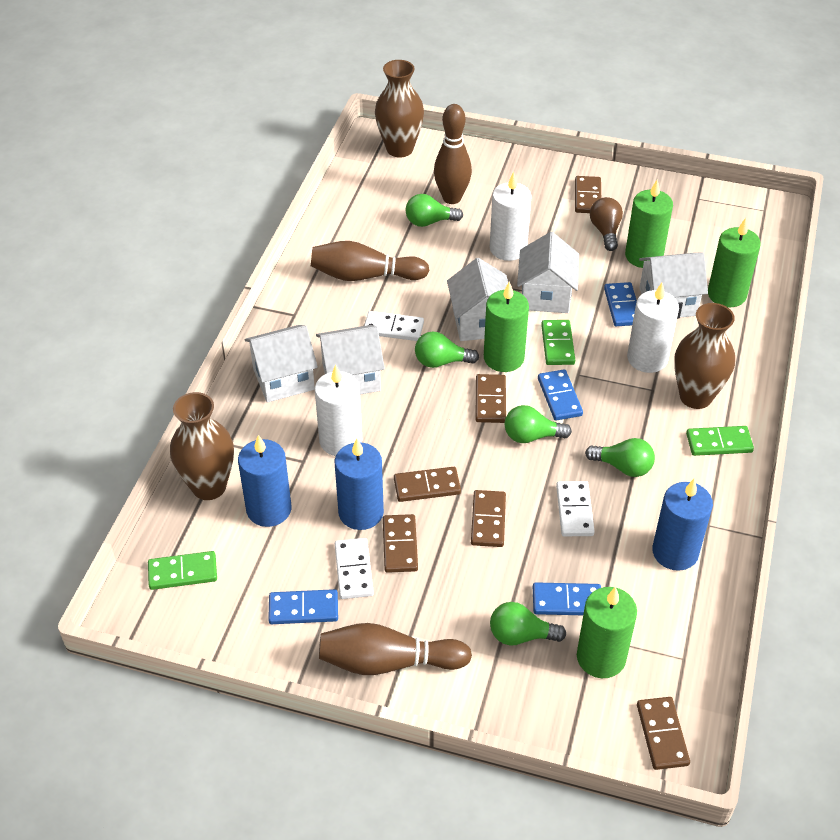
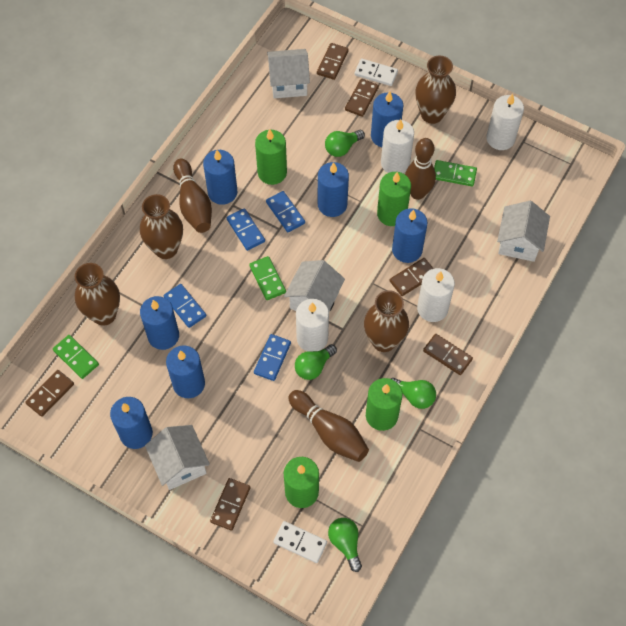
blue candle: [238,435,292,527] [335,439,384,530] [652,479,713,571] = 3 -> [110,397,153,449] [140,296,179,350] [166,345,205,398] [203,150,237,205] [318,162,349,217] [371,91,403,147] [392,208,427,263] = 7
brown light bulb: [590,197,623,251] = 1 -> none = 0
brown vase: [170,392,234,500] [375,60,424,158] [674,303,735,409] = 3 -> [75,263,120,326] [140,194,183,259] [364,290,409,352] [415,56,456,124] = 4
green light bulb: [406,194,463,227] [415,331,479,368] [490,602,566,645] [505,405,572,443] [585,438,655,477] = 5 -> [295,344,337,380] [325,130,365,157] [328,518,362,572] [391,378,436,409] = 4
white candle: [315,365,362,456] [490,172,532,261] [627,283,679,373] = 3 -> [296,299,329,352] [381,119,414,173] [417,268,455,322] [486,94,524,150] = 4
white domino: [335,538,374,599] [364,311,424,341] [556,481,595,536] = 3 -> [273,521,327,563] [354,58,398,86] = 2
white house: [245,325,318,403] [316,325,385,394] [447,258,508,341] [517,232,579,313] [639,252,708,319] = 5 -> [145,425,210,490] [267,49,310,98] [284,260,345,312] [497,201,550,262] = 4

